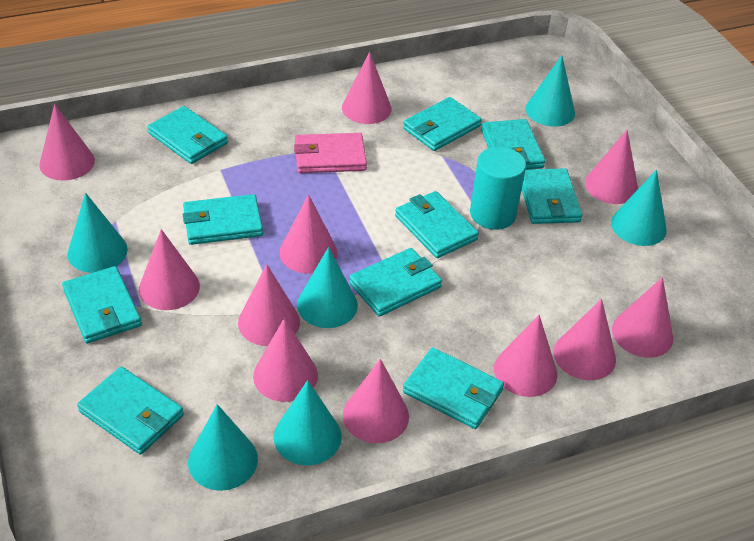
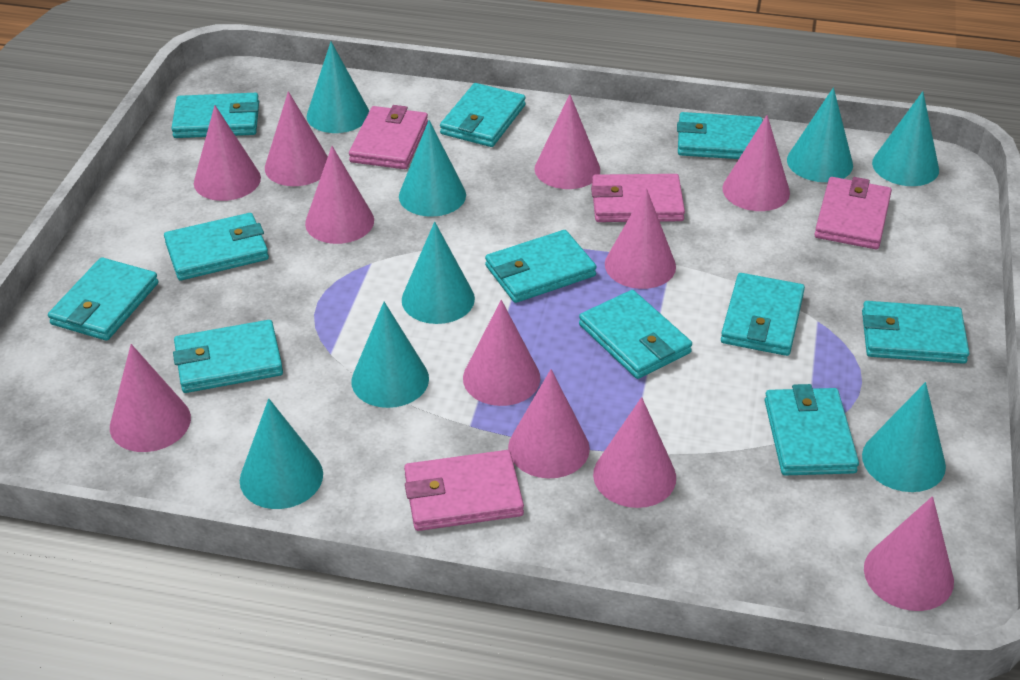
pink wallet: [294,133,367,173] = 1 -> [349,105,428,169] [404,450,524,531] [591,174,685,222] [814,177,892,249] = 4
turquoise cone: [67,193,128,273] [188,404,258,491] [274,380,342,465] [297,247,358,328] [526,55,575,127] [611,170,667,246] = 6 -> [240,398,323,509] [307,42,369,133] [351,302,429,408] [399,120,466,217] [402,222,475,324] [787,87,853,182] [862,382,946,492] [872,91,939,186] = 8
turquoise cylinder: [470,147,526,230] = 1 -> none = 0
turquoise wallet: [62,266,142,343] [77,367,184,455] [148,106,228,164] [183,194,263,245] [349,248,442,317] [395,191,479,258] [403,97,482,151] [403,347,504,429] [481,119,545,170] [522,168,582,224] = 10 -> [48,257,159,341] [164,213,269,280] [171,93,259,138] [173,320,283,393] [440,83,526,147] [485,230,597,303] [579,290,692,379] [677,112,763,159] [721,273,805,356] [764,384,859,475] [862,301,969,364] = 11

